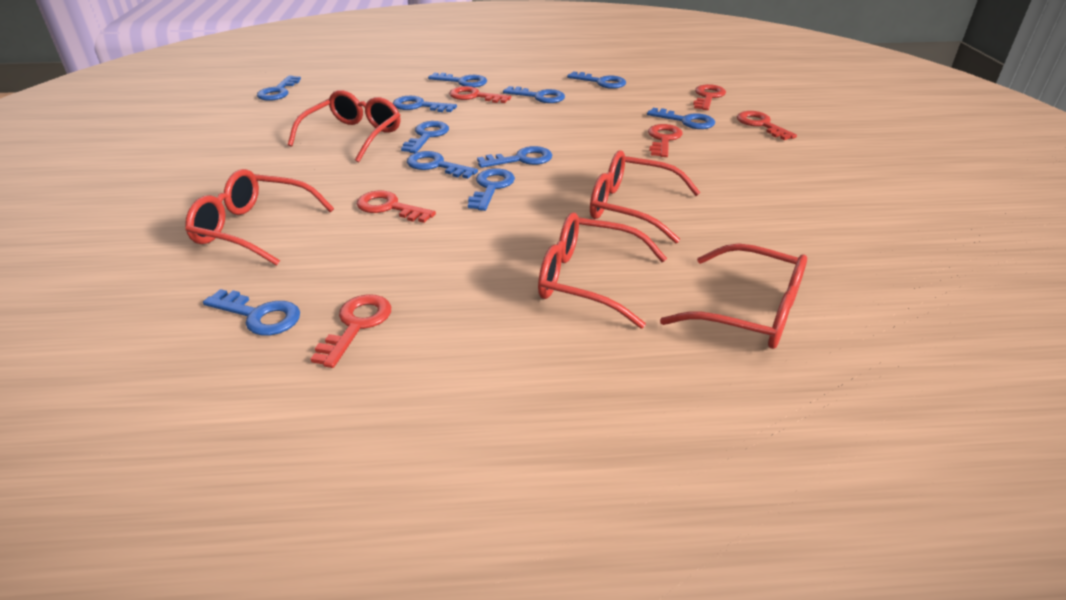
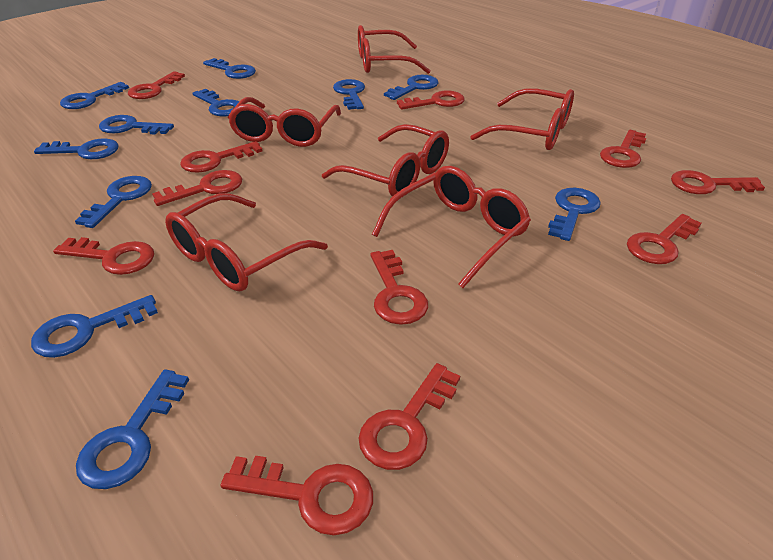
red glasses: [185,169,334,266] [288,90,400,162] [538,213,667,329] [590,151,700,243] [660,243,807,349] = 5 -> [165,194,328,292] [228,97,341,147] [322,124,449,197] [358,25,430,74] [372,166,531,288] [470,88,574,150] = 6
red key: [311,294,391,368] [357,190,436,223] [449,86,511,103] [648,124,682,157] [693,84,726,110] [737,111,797,140] = 6 -> [53,237,154,275] [128,71,185,99] [152,170,242,206] [180,141,262,172] [221,456,373,535] [359,363,460,470] [370,250,428,325] [397,90,465,110] [600,130,646,168] [627,214,702,264] [671,170,765,194] = 11

